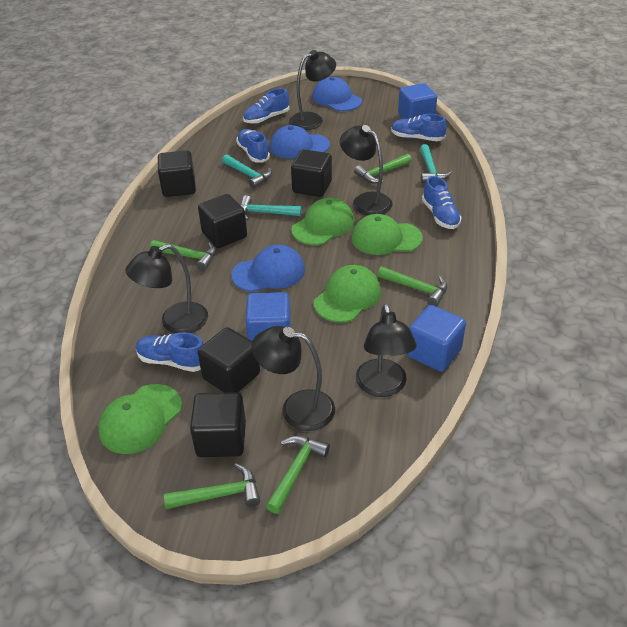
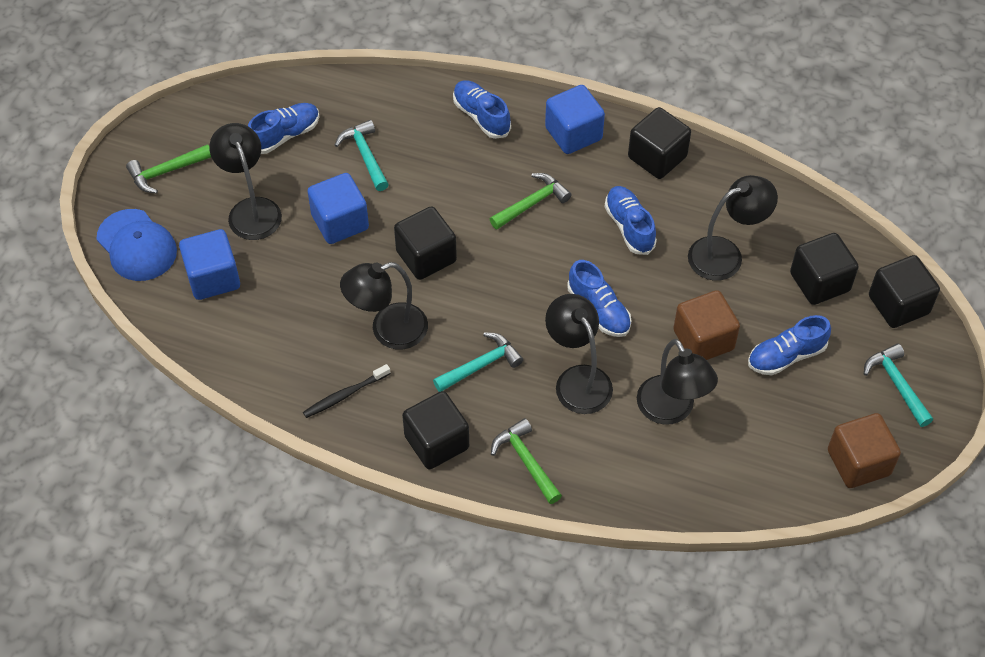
black toothbrush: none = 0 -> [303,364,391,418] = 1
blue cap: [231,245,305,292] [270,125,330,159] [312,77,362,111] = 3 -> [97,209,177,281] = 1
brown cube: none = 0 -> [673,290,740,360] [828,413,901,488] = 2
green cap: [98,384,182,454] [291,198,354,245] [314,265,381,323] [351,214,423,255] = 4 -> none = 0
green hammer: [150,240,216,271] [164,463,260,509] [266,436,330,514] [354,154,412,183] [377,266,447,306] = 5 -> [126,144,211,194] [490,173,572,229] [491,418,562,504] = 3

